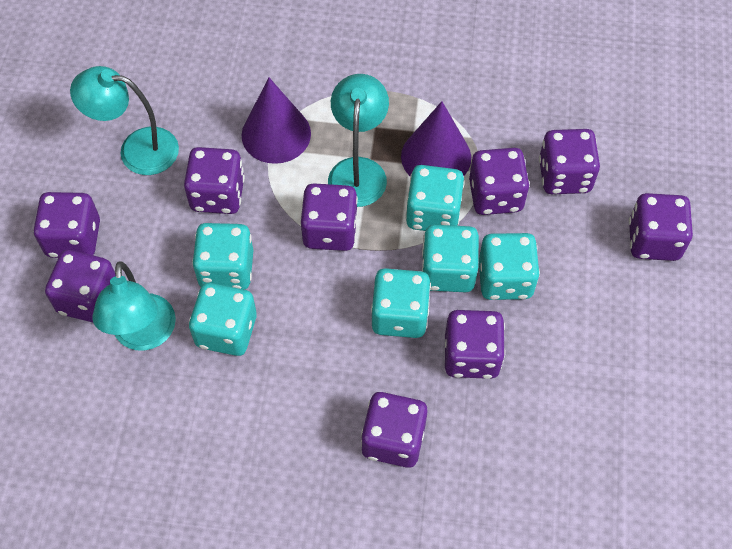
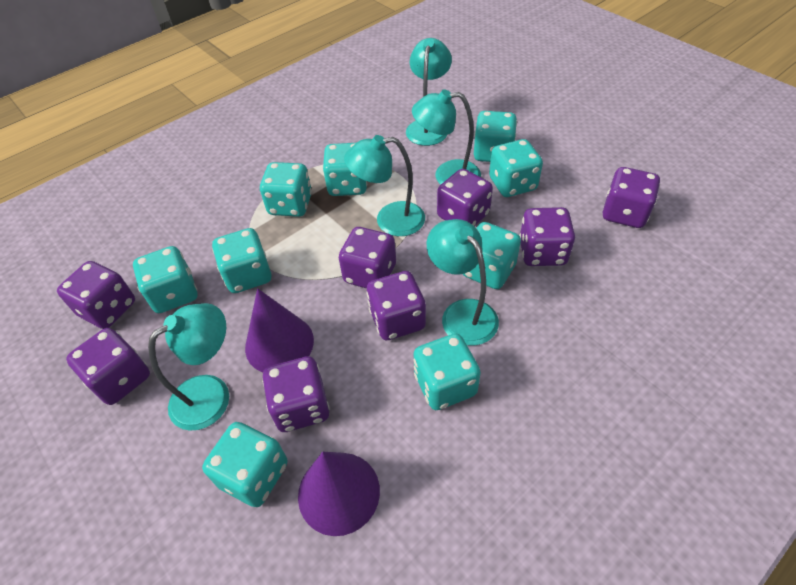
purple dice: [33,192,100,258] [45,250,115,322] [184,147,245,214] [300,183,358,251] [361,392,428,468] [445,310,505,379] [469,148,530,215] [539,129,600,194] [629,193,693,261] = 9 -> [57,261,135,329] [66,328,150,405] [262,356,330,432] [339,227,396,289] [366,271,426,340] [437,169,493,226] [519,207,575,266] [603,167,660,228] = 8
turquoise dice: [189,283,257,356] [192,223,253,289] [371,268,431,338] [406,165,465,231] [422,225,479,292] [479,233,540,300] = 6 -> [133,246,197,313] [202,422,287,507] [212,228,272,293] [260,162,312,217] [323,143,367,196] [413,333,481,410] [463,222,521,289] [474,111,517,162] [489,139,543,197] = 9
turquoise lamp: [70,66,179,175] [93,261,176,351] [328,74,389,207] = 3 -> [148,303,229,431] [344,135,425,236] [406,38,452,146] [412,89,481,185] [427,219,499,346] = 5

